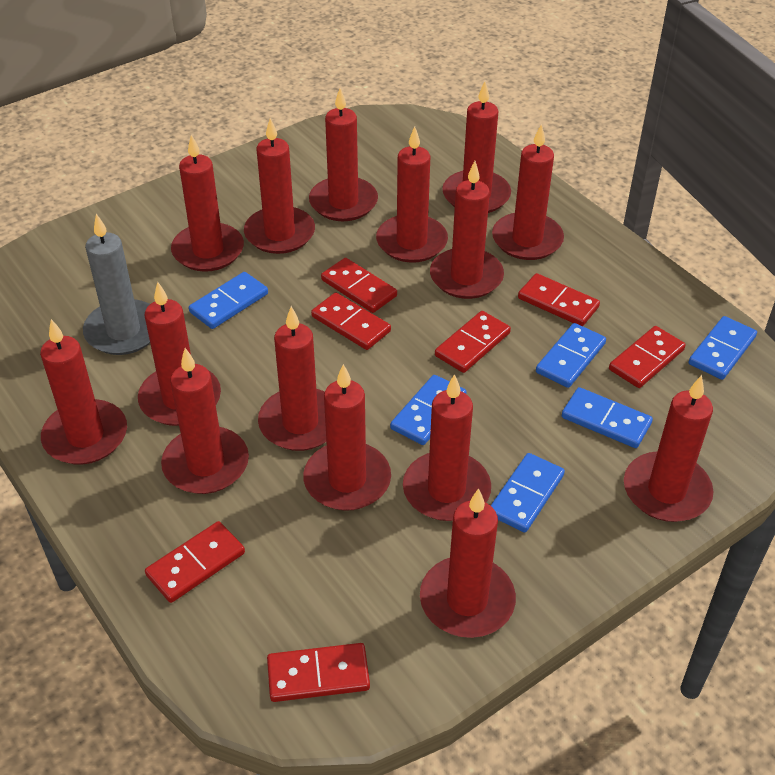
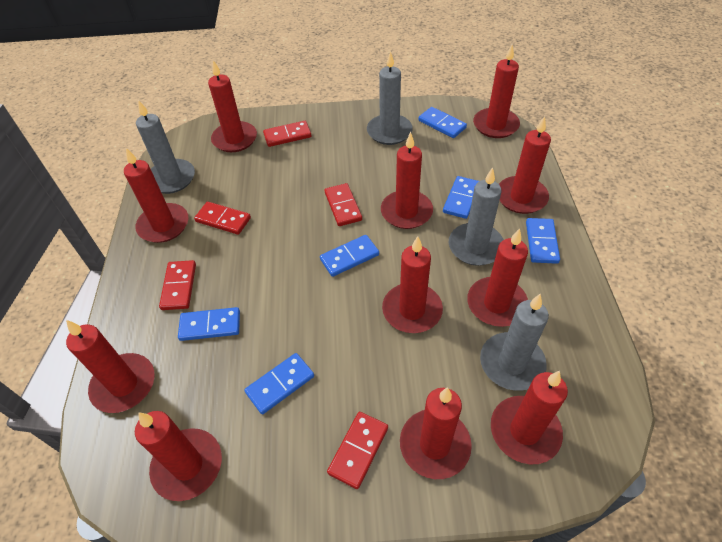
grey candle: [83,214,150,355] = 1 -> [136,100,195,194] [367,51,413,145] [449,167,504,266] [480,294,549,391] = 4
red candle: [40,319,127,465] [138,282,221,426] [161,348,249,494] [171,134,244,272] [244,118,315,254] [258,306,326,451] [303,364,391,511] [309,88,378,221] [376,127,448,263] [403,374,491,521] [420,488,516,638] [430,161,504,299] [442,82,511,213] [492,124,564,260] [624,375,713,522] = 15 -> [66,320,154,413] [124,148,188,243] [135,411,222,501] [208,60,257,152] [381,132,433,229] [382,236,443,333] [400,387,472,479] [467,228,528,327] [473,44,520,138] [491,371,568,464] [499,116,551,214] = 11
red domino: [145,521,245,603] [267,643,370,702] [311,292,391,350] [321,258,397,313] [435,311,511,373] [518,273,600,326] [609,326,686,388] = 7 -> [159,260,196,310] [194,202,251,235] [263,121,312,147] [324,183,362,226] [327,412,388,489] = 5

